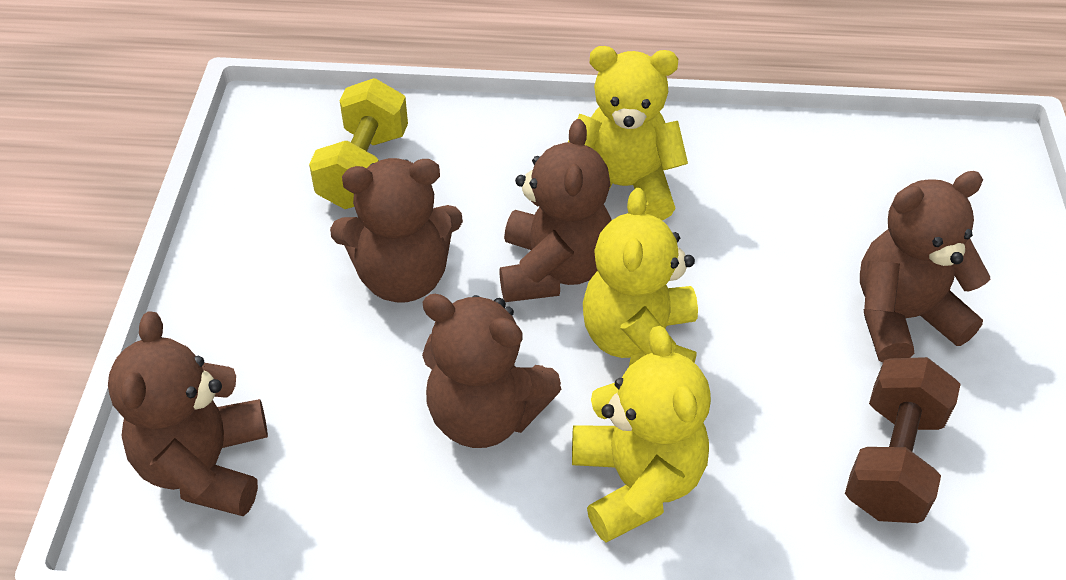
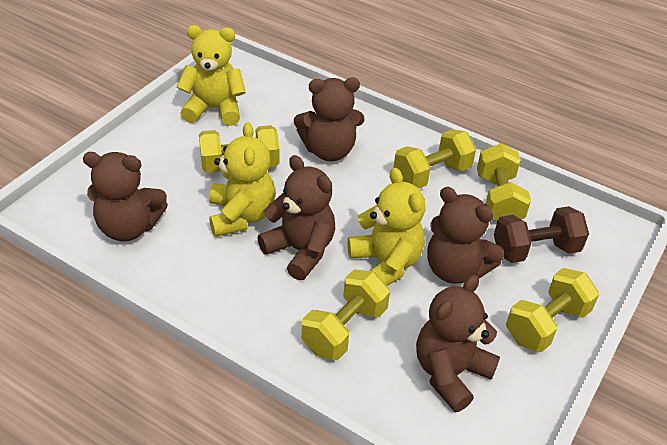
yellow dumbbell: [309,78,408,209] = 1 -> [199,125,280,173] [302,270,390,360] [394,129,476,189] [477,143,531,221] [506,268,599,352] = 5

